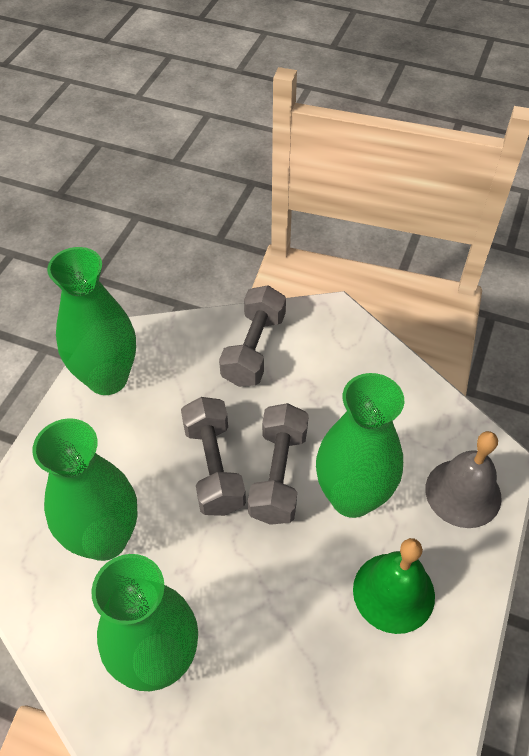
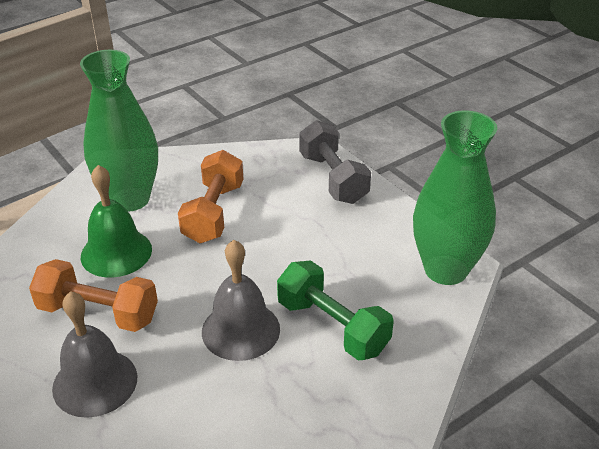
green dumbbell: none = 0 -> [277,261,394,360] = 1
green vase: [32,418,138,561] [47,247,136,395] [91,554,198,691] [316,373,404,518] = 4 -> [80,50,158,212] [413,110,497,285] = 2
grey bell: [425,431,502,528] = 1 -> [52,291,137,418] [202,240,280,361] = 2
grey dumbbell: [181,397,246,516] [219,285,286,387] [248,403,309,525] = 3 -> [299,120,371,204] = 1
orange dumbbell: none = 0 -> [29,259,158,332] [178,150,243,243] = 2

